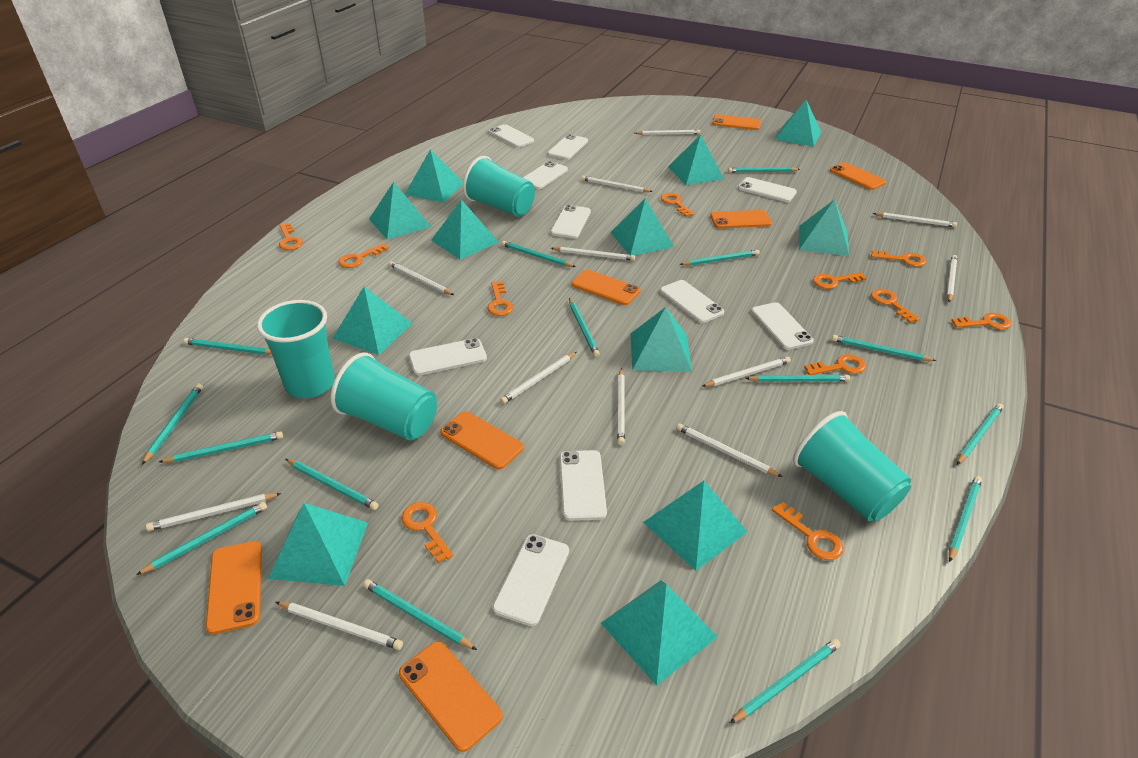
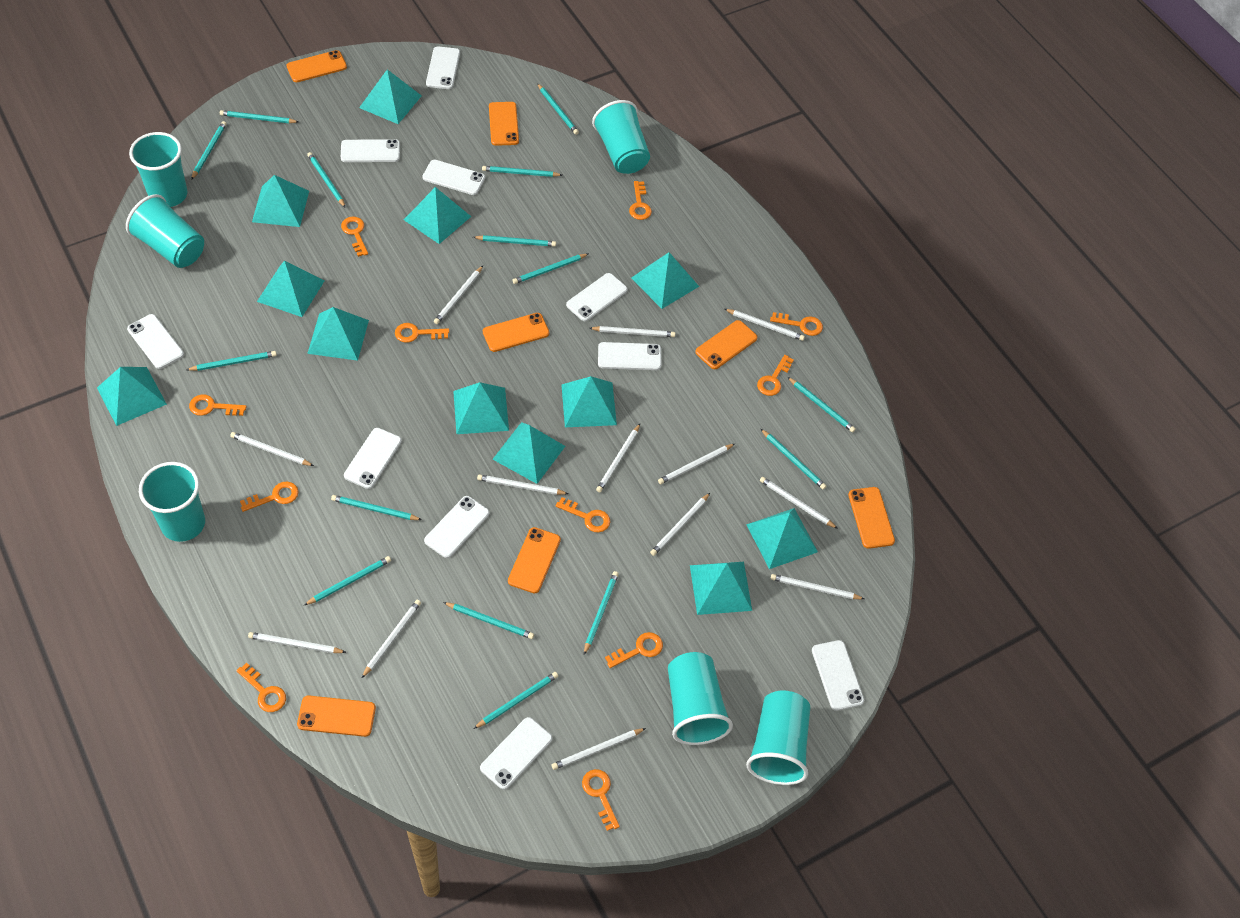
turquoise cup: [257,300,335,398] [331,352,437,441] [463,156,535,217] [793,411,911,521] = 4 -> [126,194,204,268] [129,132,188,207] [139,462,205,542] [592,100,650,174] [668,652,733,745] [746,691,810,785] = 6
white pencil: [146,493,282,531] [276,602,403,650] [389,261,454,295] [500,352,576,404] [551,247,635,261] [581,176,653,192] [617,368,625,445] [635,130,700,135] [677,423,782,477] [702,357,791,387] [873,212,957,227] [947,255,957,302] = 12 -> [230,432,314,466] [248,632,346,654] [362,600,421,678] [434,266,483,324] [477,474,568,495] [552,728,646,770] [589,326,675,337] [596,424,640,493] [650,493,710,556] [658,444,735,484] [725,309,805,341] [760,477,838,529] [771,574,864,599] = 13

